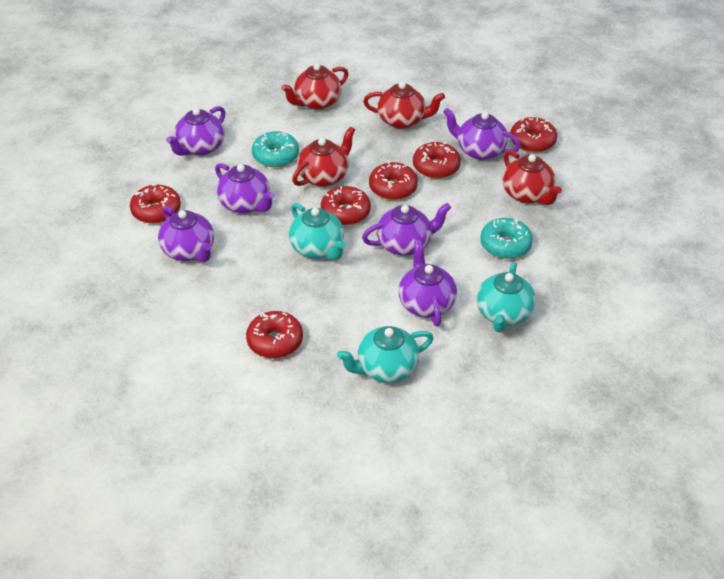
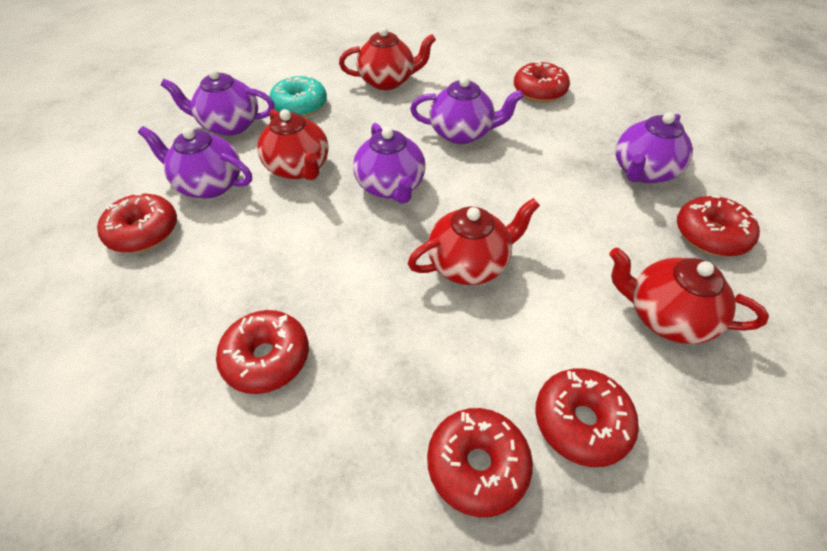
purple teapot: [158,206,214,262] [166,106,226,156] [215,163,275,214] [362,203,451,256] [398,240,457,326] [443,108,521,160] = 6 -> [138,126,252,198] [161,69,275,136] [353,123,425,204] [410,76,524,144] [615,112,693,183] = 5
turquoise donut: [252,131,299,167] [480,218,533,259] = 2 -> [269,76,327,117] = 1
turquoise teapot: [289,203,346,260] [337,326,434,383] [476,262,536,332] = 3 -> none = 0

